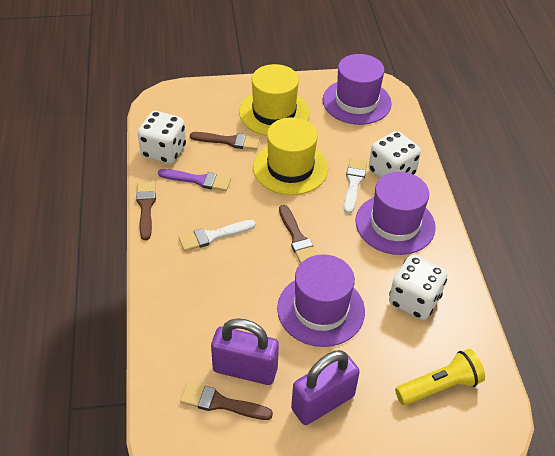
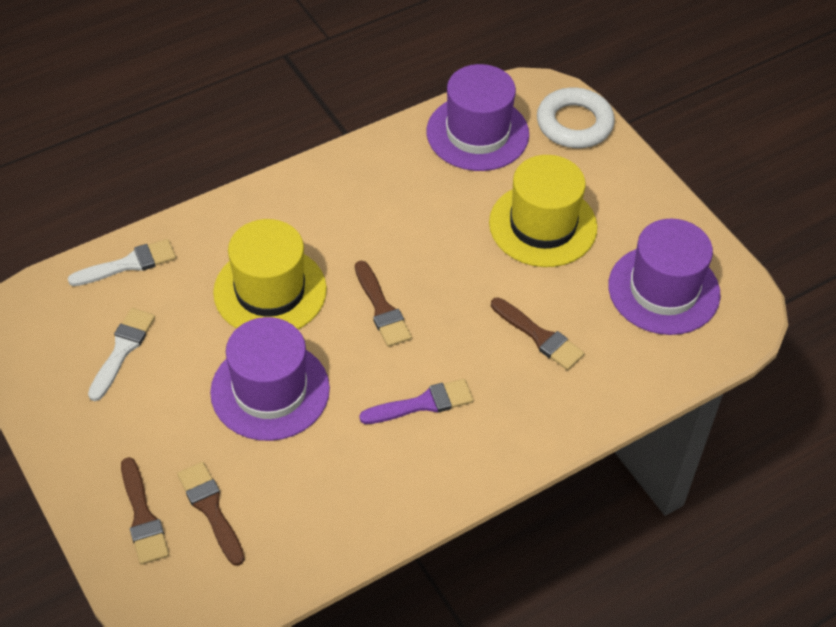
purple padlock: [211,318,279,385] [291,350,360,425] = 2 -> none = 0
white dice: [138,111,186,164] [369,131,421,178] [389,255,447,320] = 3 -> none = 0
white ring: none = 0 -> [537,88,615,148] = 1
yellow flashlight: [395,349,485,405] = 1 -> none = 0

